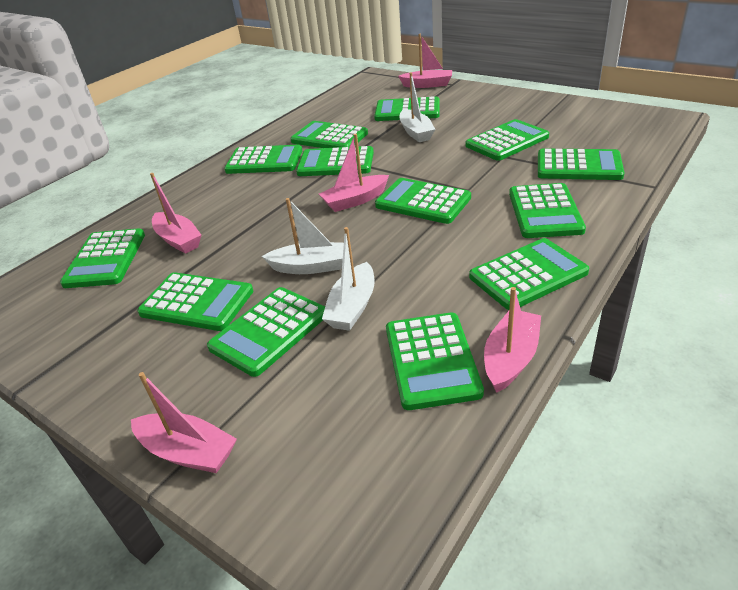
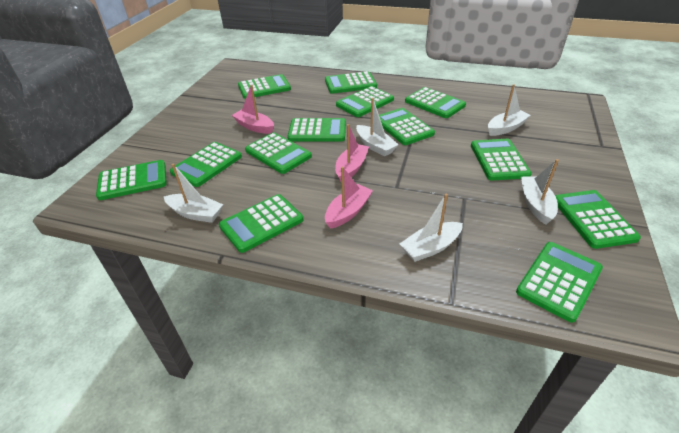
pink boat: [131,372,237,473] [150,173,201,254] [319,134,389,212] [398,34,452,88] [484,287,541,393] = 5 -> [232,85,274,134] [325,167,373,229] [335,124,369,182] = 3
white boat: [262,198,344,274] [322,227,375,331] [400,72,435,142] = 3 -> [164,164,223,223] [356,98,398,157] [400,194,463,262] [488,85,531,136] [521,159,559,225] = 5

